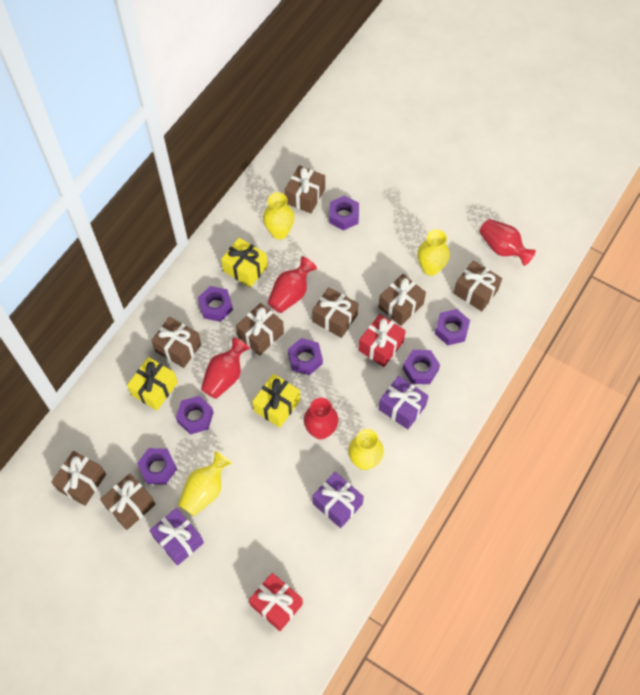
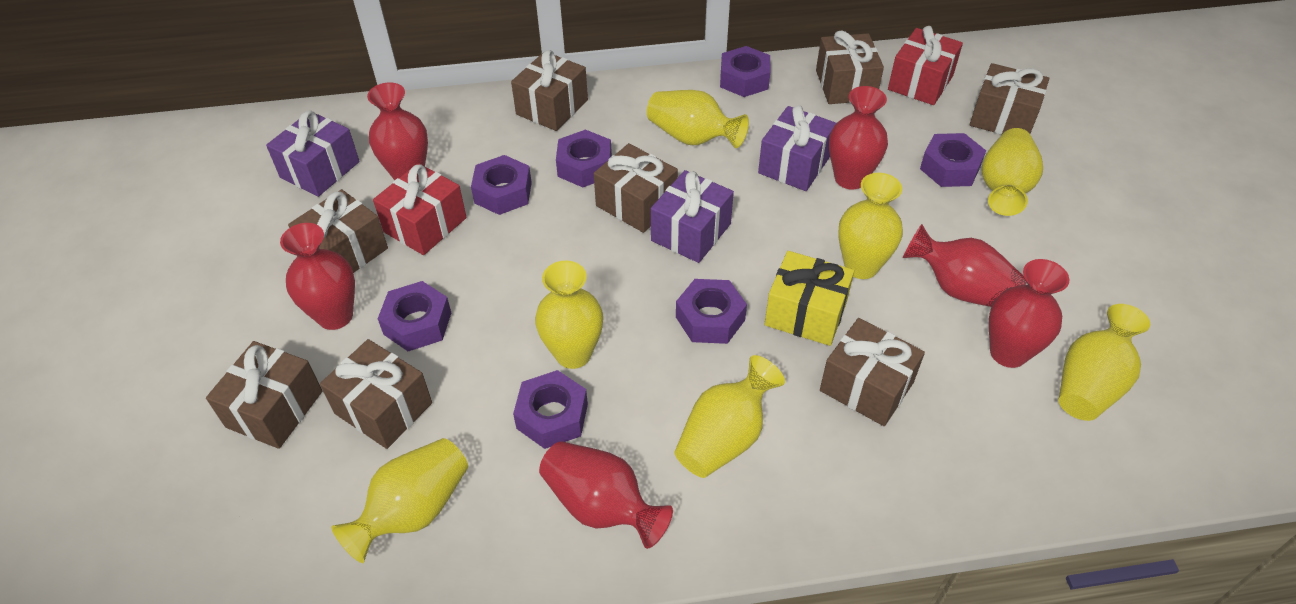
red vase: [201,337,250,399] [268,256,317,313] [304,398,338,440] [479,219,536,266] = 4 -> [280,223,355,330] [367,82,428,180] [539,441,673,549] [829,86,888,190] [903,224,1027,307] [989,259,1069,368] = 6
yellow gift: [127,357,178,410] [221,238,268,288] [252,374,300,428] = 3 -> [764,251,854,346] = 1
yellow vase: [178,451,232,516] [263,192,294,239] [348,429,384,470] [418,229,450,276] = 4 -> [331,438,468,563] [535,261,603,369] [647,90,749,148] [674,355,785,478] [838,173,903,279] [982,128,1043,216] [1059,304,1150,421] = 7

